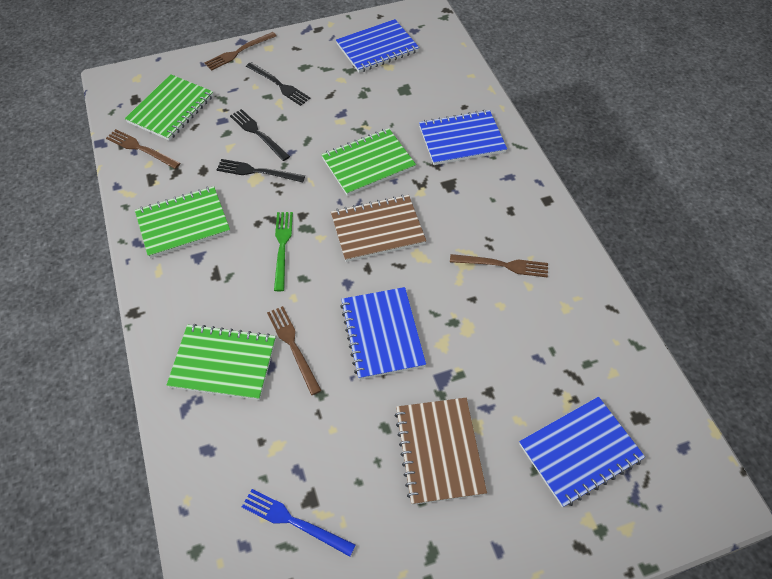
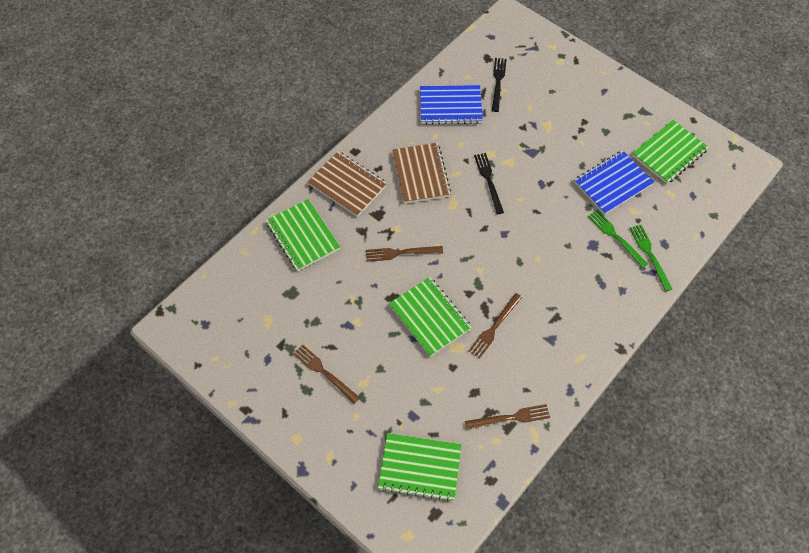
black fork: [216,159,305,182] [230,109,290,161] [246,62,310,106] = 3 -> [474,153,504,214] [492,58,506,112] = 2
blue fork: [242,489,355,557] = 1 -> none = 0
blue notebook: [336,19,419,73] [340,287,426,380] [419,110,507,165] [519,397,645,507] = 4 -> [420,85,483,125] [574,151,654,215] = 2
green fork: [274,212,293,291] = 1 -> [588,210,648,268] [629,225,672,291] = 2

